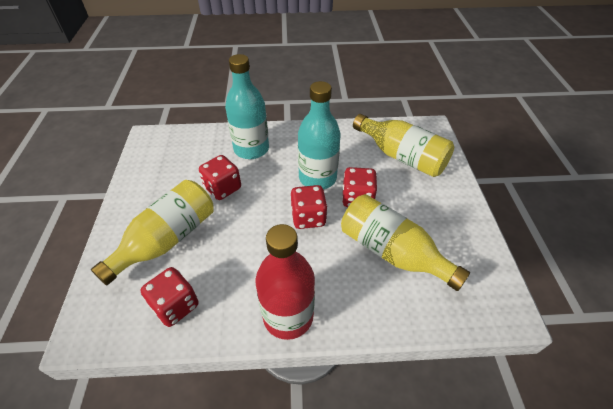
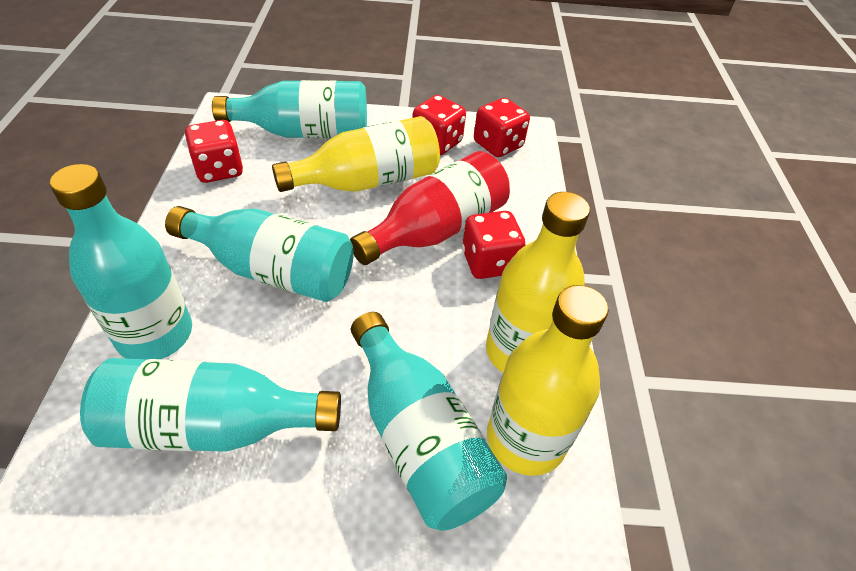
turquoise bottle: [225,54,269,159] [298,81,341,189] = 2 -> [50,164,192,360] [80,358,341,452] [165,206,354,302] [212,80,367,138] [351,312,507,531] = 5

